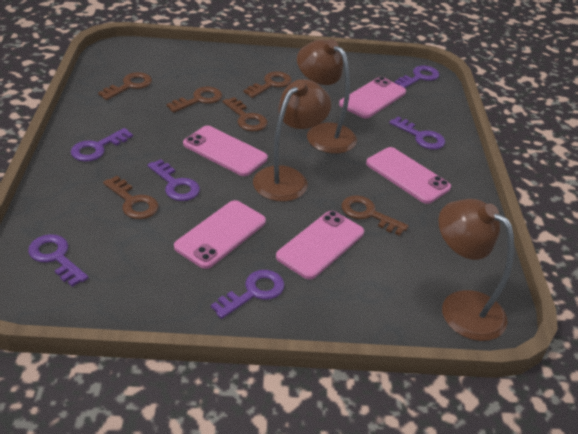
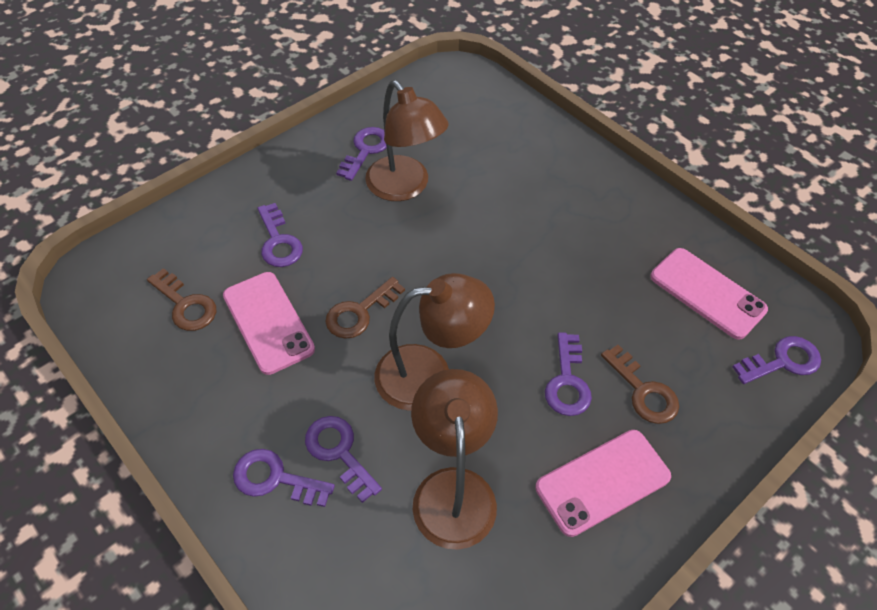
brown key: [98,72,152,100] [103,176,159,219] [166,87,222,113] [223,97,268,131] [243,71,292,98] [341,195,409,236] = 6 -> [147,268,216,331] [325,277,405,339] [601,345,679,424] = 3
pink phone: [174,200,266,269] [183,126,268,176] [276,211,364,280] [339,77,406,119] [366,147,451,204] = 5 -> [223,272,315,375] [535,430,671,537] [650,248,768,340] = 3

